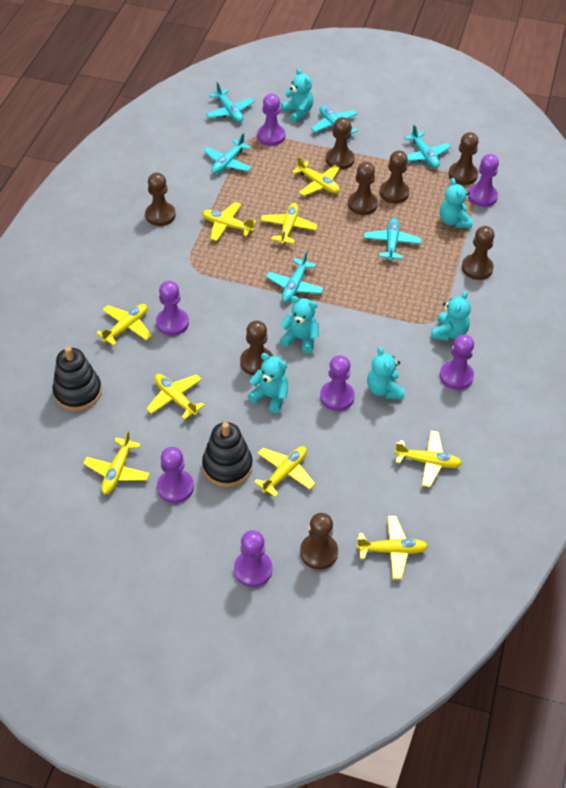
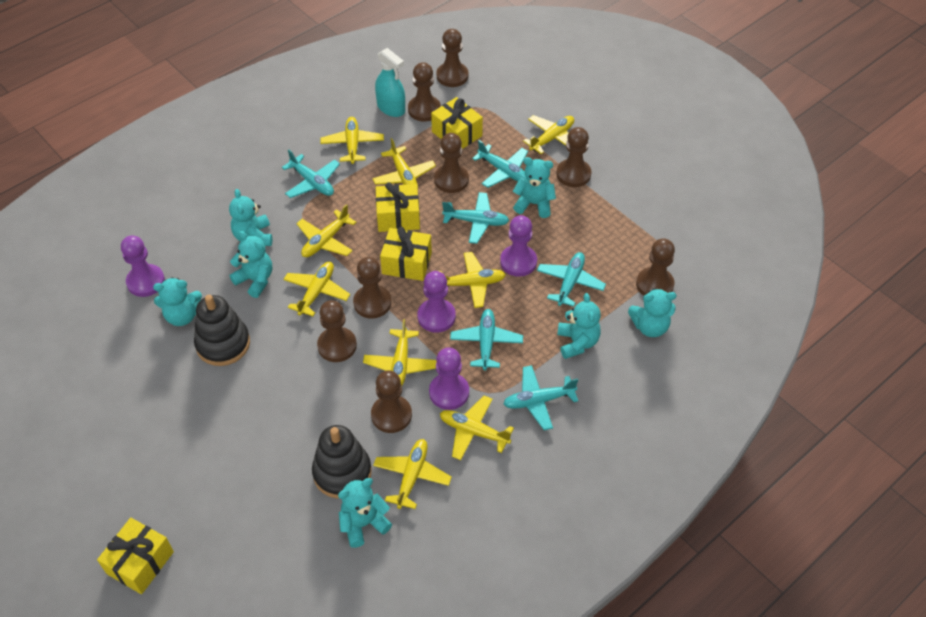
purple pawn: [156,281,189,336] [157,447,194,503] [234,530,272,587] [257,94,285,146] [320,355,355,411] [440,334,474,390] [468,154,499,207] = 7 -> [121,235,165,297] [417,271,456,333] [429,347,469,410] [500,215,537,277] = 4
turquoise spray bottle: none = 0 -> [375,48,405,117] = 1
turquoise teddy bear: [248,353,288,413] [280,296,319,353] [281,68,313,123] [367,347,404,399] [431,291,471,341] [440,178,473,228] = 6 -> [153,277,202,326] [229,189,272,246] [229,231,272,298] [338,478,392,548] [513,157,556,218] [557,293,601,359] [628,288,677,337] = 7
yellow gift: none = 0 -> [97,518,174,594] [376,182,420,232] [380,227,432,281] [431,97,483,149] = 4

